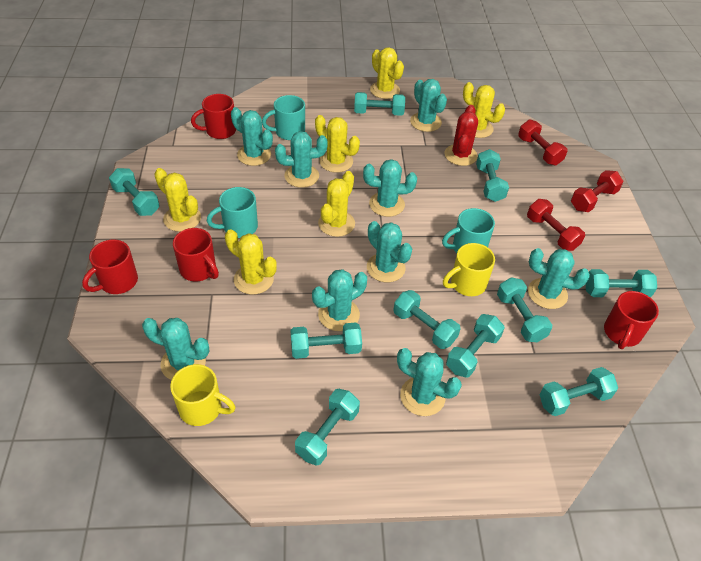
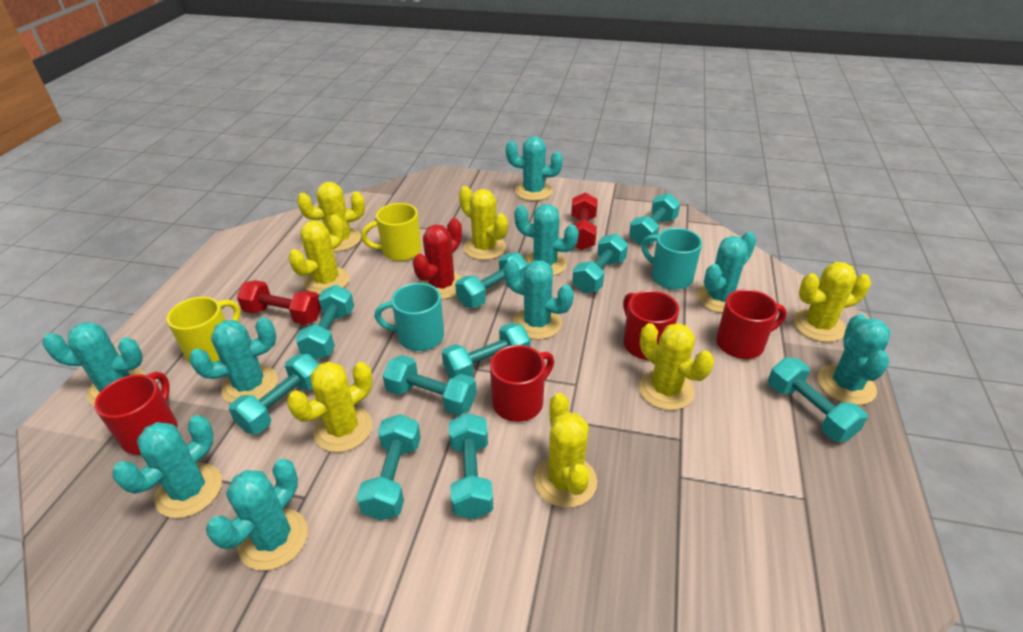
red dumbbell: [518,119,567,166] [527,199,585,251] [571,170,623,212] = 3 -> [237,280,321,325] [571,192,598,250] = 2
turquoise mug: [207,187,258,238] [262,95,305,140] [442,208,495,253] = 3 -> [375,283,444,351] [641,228,702,290] = 2
yellow cactus: [154,168,201,232] [225,229,277,295] [315,115,360,173] [318,171,355,237] [370,47,404,99] [463,82,505,138] = 6 -> [287,362,372,452] [288,214,350,295] [297,182,365,252] [459,186,508,260] [534,393,597,508] [639,323,714,410] [793,262,871,342] = 7

